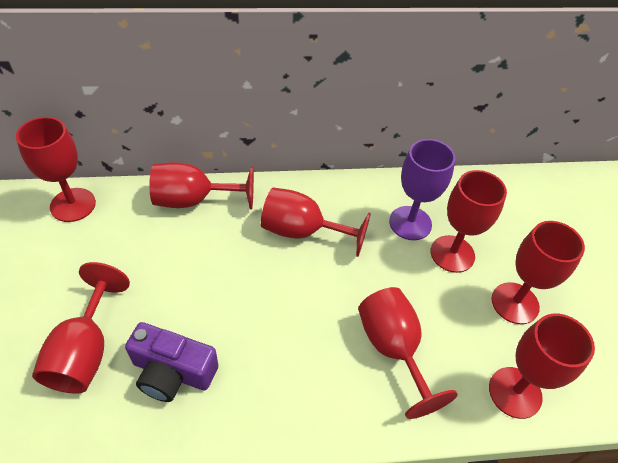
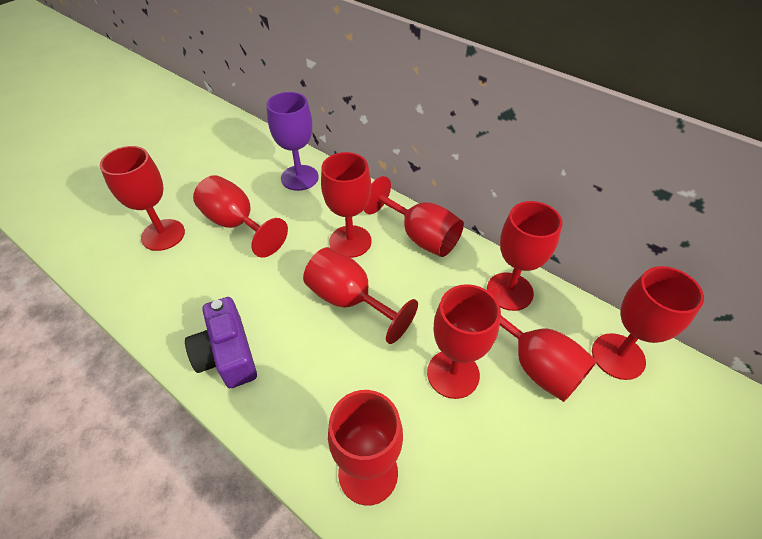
red goblet: [16,117,96,222] [32,262,130,394] [149,162,254,210] [261,187,371,257] [358,287,458,419] [431,170,507,273] [489,314,595,419] [492,221,585,324] = 8 -> [100,146,185,251] [193,175,288,258] [303,247,418,344] [321,152,372,258] [328,390,403,506] [364,176,464,257] [427,284,501,399] [487,201,563,311] [487,286,597,402] [592,266,704,380] = 10

